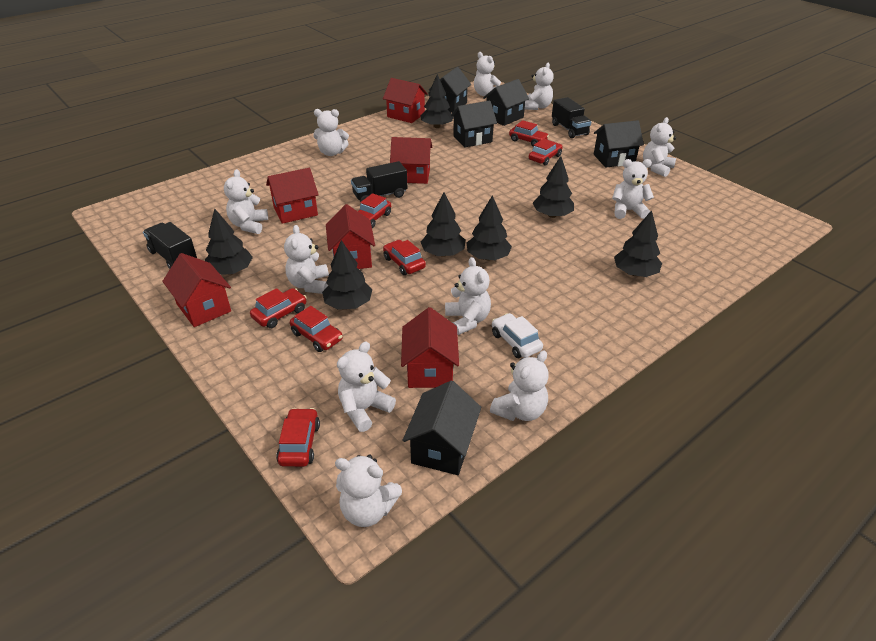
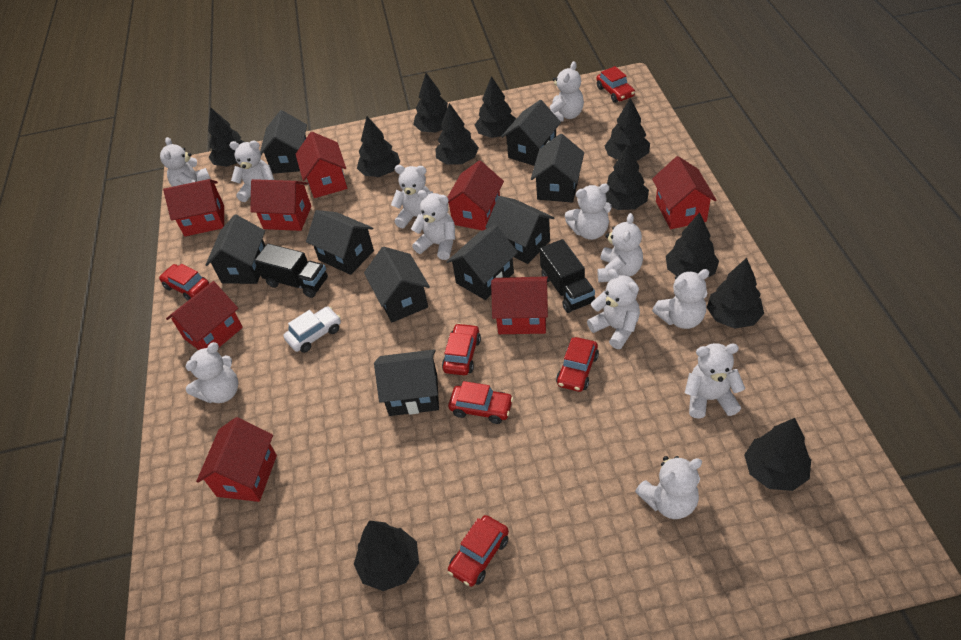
black house: [403,381,481,475] [429,67,471,113] [451,101,497,148] [483,79,529,126] [594,120,644,168] = 5 -> [206,215,265,284] [260,110,307,174] [306,210,374,275] [364,247,430,322] [374,349,439,416] [447,225,518,300] [485,196,554,264] [501,100,561,166] [531,134,584,203] = 9
black tree: [205,208,253,275] [322,240,373,310] [421,74,454,128] [421,192,465,257] [467,195,512,260] [533,156,574,218] [614,210,662,277] = 7 -> [208,107,245,167] [354,520,419,591] [357,116,401,177] [413,73,448,133] [435,103,479,165] [475,76,517,138] [605,98,650,161] [605,144,649,210] [666,212,719,278] [707,258,764,329] [744,418,811,491] = 11
black truck: [143,222,197,269] [351,161,407,202] [552,97,592,138] = 3 -> [254,243,328,298] [540,239,595,313] = 2
red car: [250,288,307,328] [276,408,320,467] [290,306,343,352] [358,193,391,228] [383,240,426,275] [509,120,549,147] [529,139,563,165] = 7 -> [159,264,209,300] [442,323,481,375] [448,381,513,424] [448,515,509,587] [556,337,599,392] [596,66,635,103] = 6
red house: [162,253,231,327] [266,168,319,224] [326,204,375,269] [383,78,428,123] [390,137,432,184] [401,307,459,388] = 6 -> [163,179,224,236] [166,281,243,350] [196,417,277,502] [250,179,312,231] [295,132,347,198] [447,160,504,231] [491,276,548,334] [652,156,716,229] = 8
white teddy bear: [224,169,268,234] [284,225,329,294] [313,109,349,156] [335,454,402,527] [337,342,396,432] [445,257,491,335] [474,52,501,96] [490,351,549,421] [525,63,554,110] [612,159,654,219] [643,117,676,177] = 11 -> [160,137,210,187] [185,342,238,403] [229,141,274,202] [391,165,433,229] [411,190,455,260] [550,61,584,122] [565,184,612,240] [587,269,640,349] [597,213,643,282] [635,456,702,519] [652,269,709,329] [685,343,745,419] = 12

